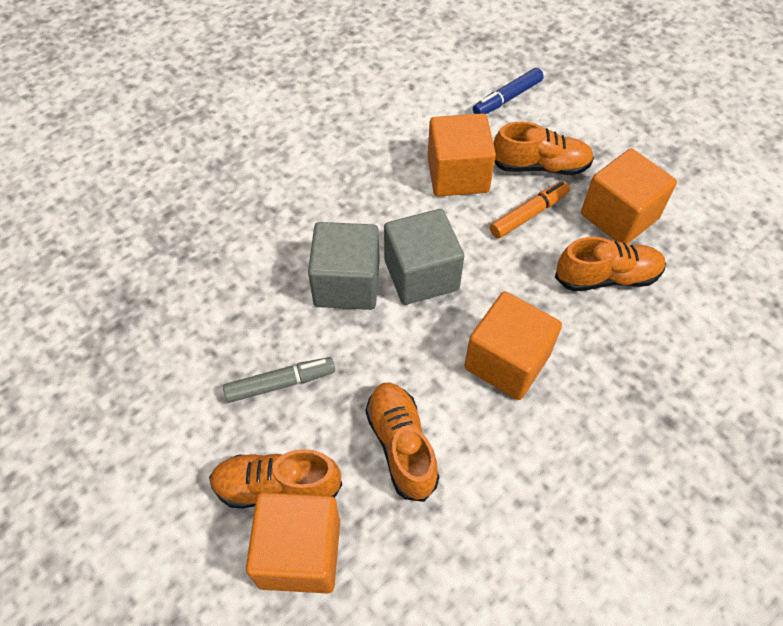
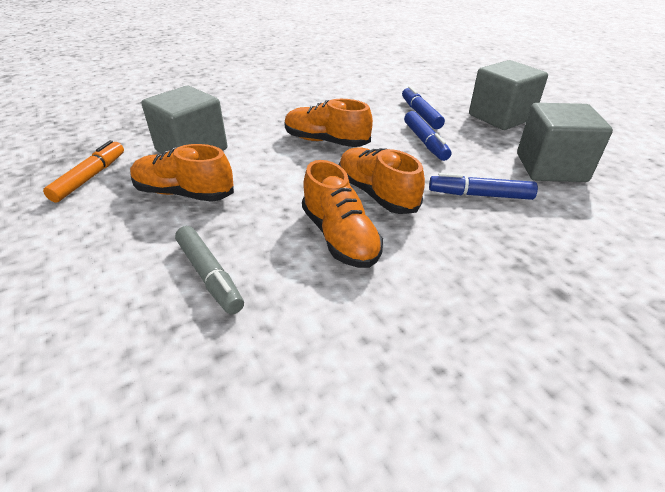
blue marker: [473,68,544,114] = 1 -> [402,86,445,129] [404,111,451,161] [429,173,538,200] = 3
grey cube: [308,222,380,310] [384,209,464,305] = 2 -> [141,86,227,154] [469,60,548,130] [517,103,613,182] = 3
orange cube: [246,493,340,594] [427,113,496,197] [464,291,562,400] [581,148,677,245] = 4 -> none = 0

